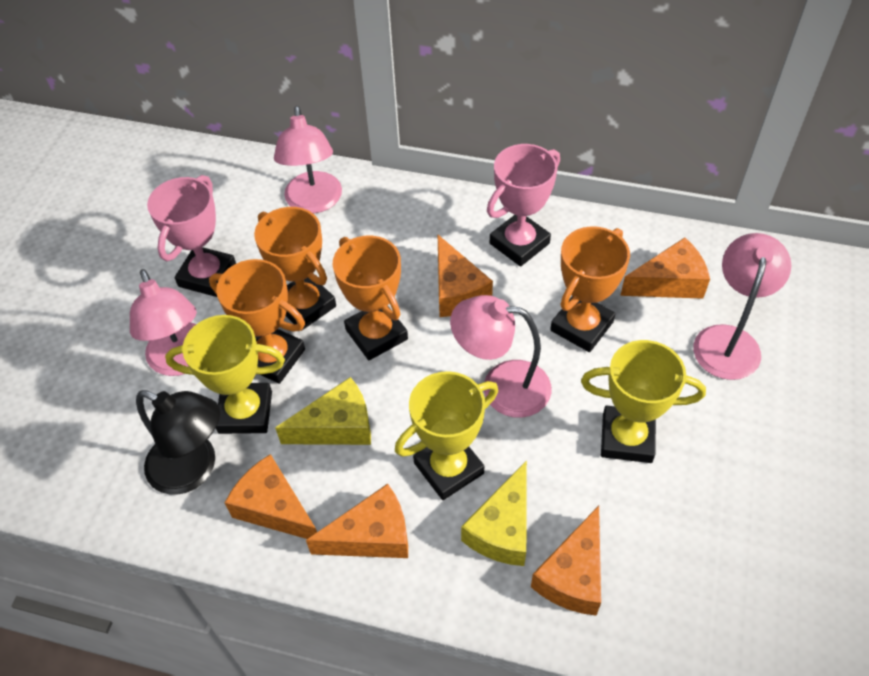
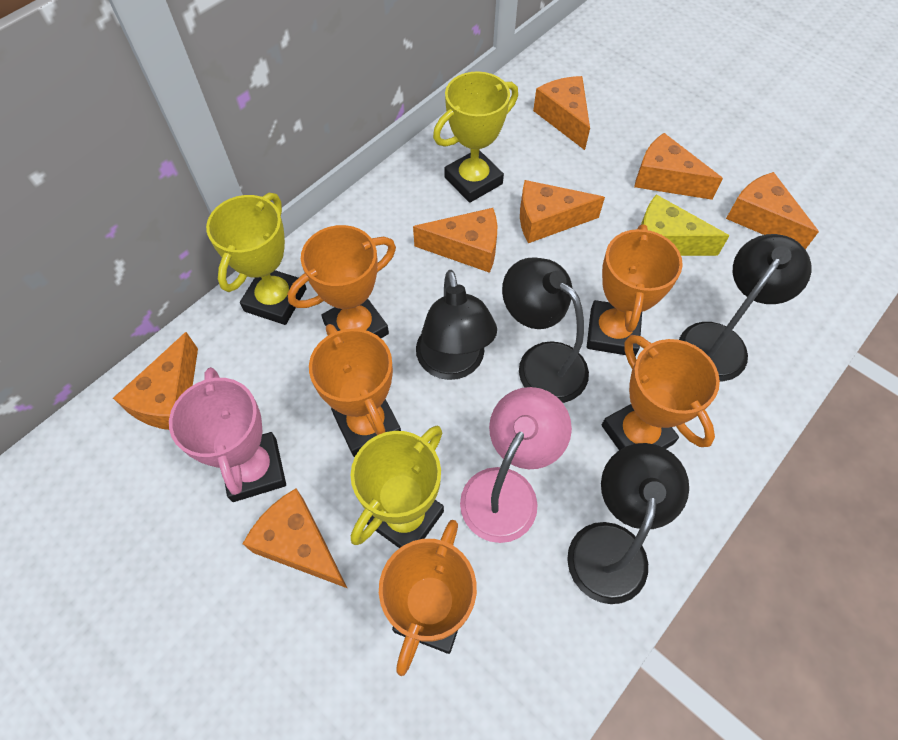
black lamp: [136,390,220,495] = 1 -> [416,270,497,380] [502,257,589,403] [567,443,689,604] [679,234,811,382] = 4
orange cheese: [225,454,317,539] [306,484,408,558] [438,235,493,317] [531,506,601,615] [620,237,710,299] = 5 -> [113,332,198,430] [243,488,347,588] [413,208,497,273] [520,180,605,243] [533,76,590,150] [634,133,723,200] [726,172,819,249] = 7
orange trophy: [209,259,305,384] [254,207,336,331] [333,235,408,360] [550,226,630,352] = 4 -> [288,225,396,338] [309,324,401,457] [379,520,477,676] [587,225,683,356] [602,335,720,450] = 5
pink lamp: [130,269,197,376] [274,106,342,213] [450,295,552,418] [693,233,792,380] = 4 -> [460,387,572,543] = 1
pink trophy: [147,175,236,297] [487,144,560,266] = 2 -> [169,367,286,502] = 1
yellow cheese: [275,377,371,445] [461,460,527,566] = 2 -> [641,194,729,256] = 1

